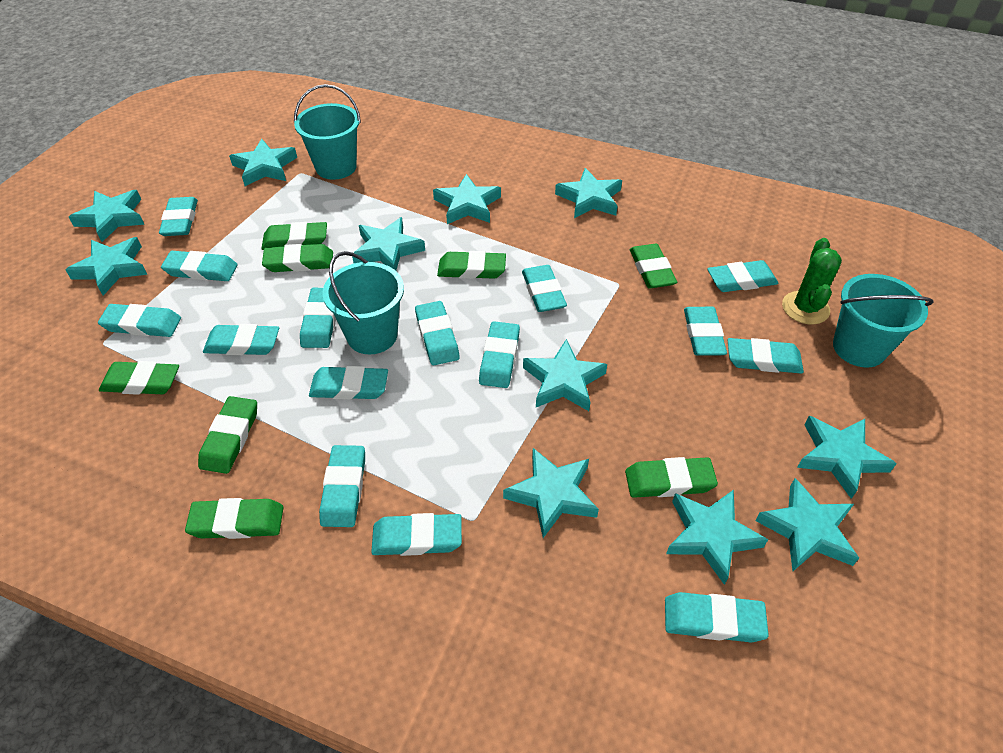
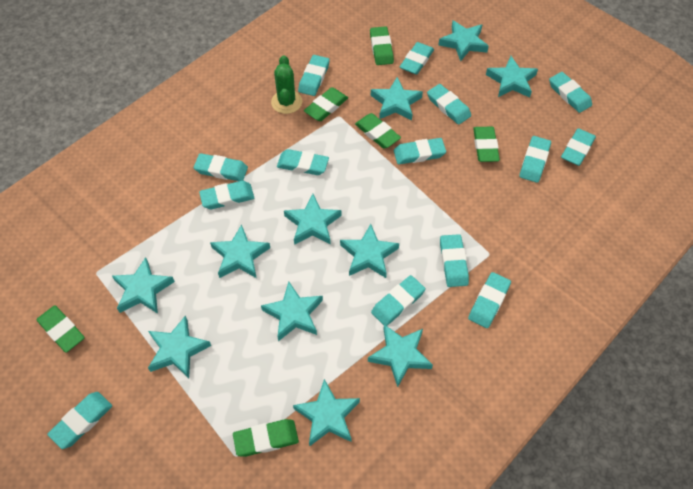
green eraser: [99,361,179,395] [185,498,284,539] [198,396,257,474] [261,222,327,250] [262,244,333,272] [437,251,506,279] [625,457,718,498] [630,244,677,288] = 8 -> [36,305,85,353] [233,419,299,457] [304,87,348,121] [355,113,401,149] [370,26,394,65] [473,127,500,162] = 6
turquoise bucket: [294,84,361,180] [322,251,404,354] [833,274,933,367] = 3 -> none = 0
turquoise eraser: [98,304,181,337] [159,197,198,236] [161,251,237,281] [203,324,279,355] [300,288,336,348] [309,366,388,400] [319,445,365,527] [371,513,462,556] [415,301,460,365] [479,321,520,388] [522,265,567,312] [665,592,769,642] [684,307,727,356] [707,260,779,292] [728,338,804,374] = 15 -> [47,392,112,449] [194,153,248,181] [199,181,254,209] [277,149,329,175] [298,55,330,96] [371,275,426,326] [394,138,446,164] [400,42,434,75] [427,84,471,125] [440,234,469,287] [468,272,511,328] [519,136,551,183] [549,72,592,113] [561,128,596,166] = 14

